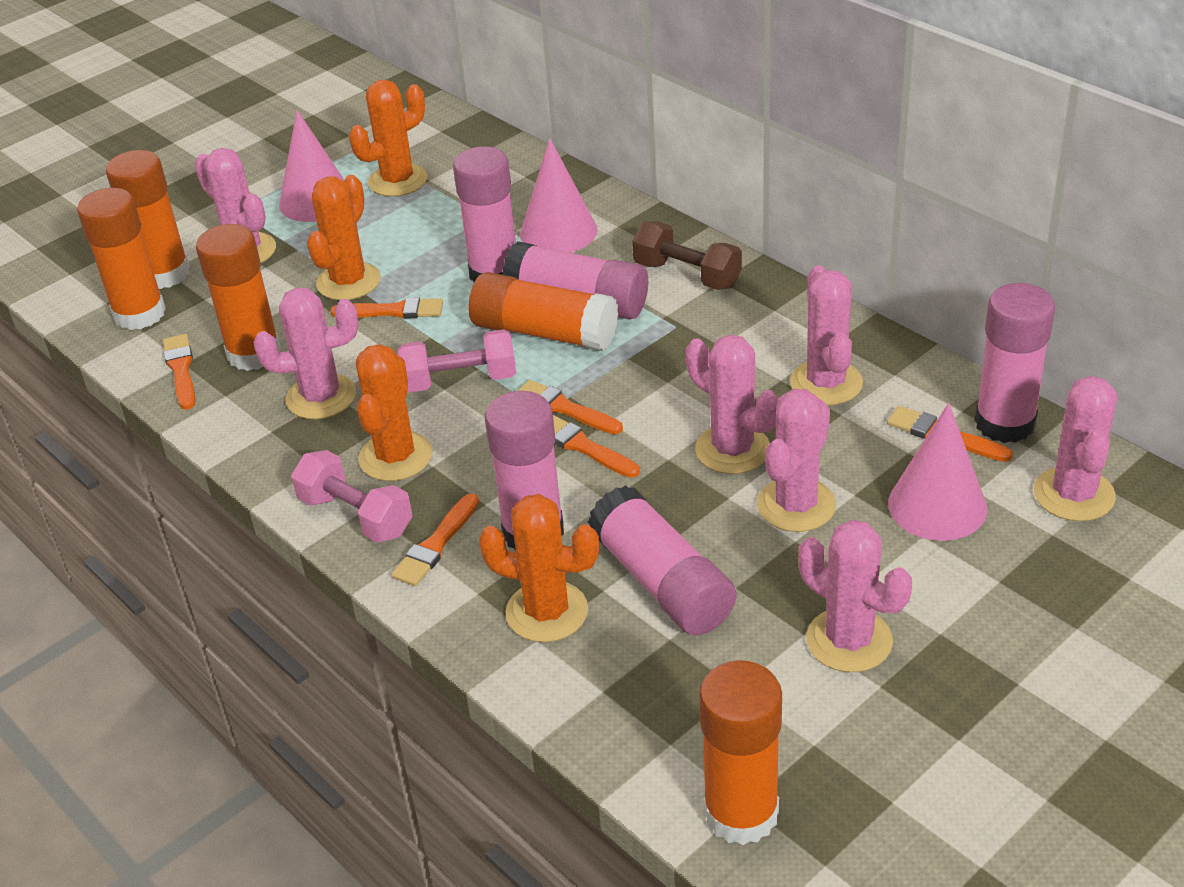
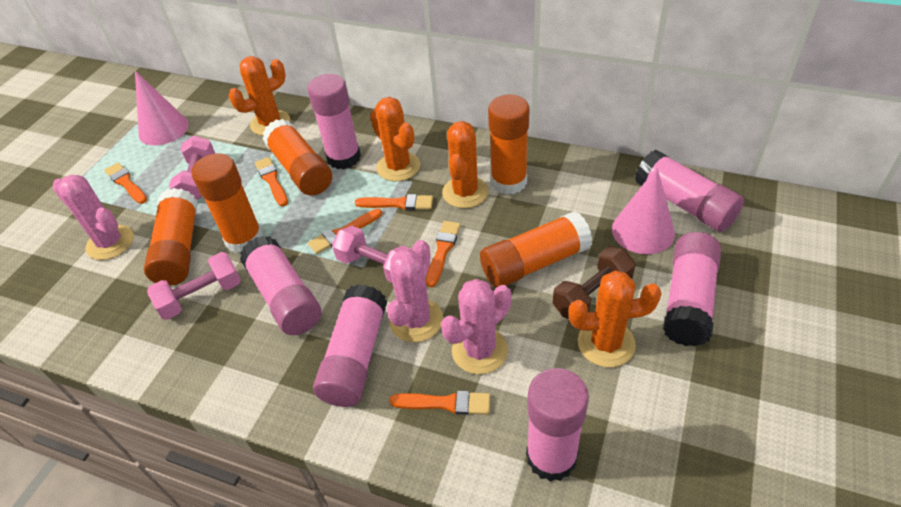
pink cactus: [195,148,276,264] [254,288,359,419] [686,335,779,474] [757,389,836,532] [790,266,863,406] [798,520,912,672] [1034,376,1117,521] = 7 -> [53,175,134,260] [387,240,443,343] [441,279,512,374] = 3
pink cone: [279,110,344,222] [520,138,598,253] [888,403,987,541] = 3 -> [135,71,189,145] [612,168,675,254] = 2
pink dumbbell: [291,450,413,543] [398,329,516,392] = 2 -> [147,252,241,320] [169,136,215,200] [332,226,412,283] = 3
pink glue stick: [453,146,516,282] [485,391,564,551] [502,241,648,320] [588,485,736,635] [975,283,1055,443] = 5 -> [240,235,321,335] [307,74,361,169] [313,284,387,407] [526,368,589,482] [635,150,744,232] [663,232,721,346] = 6

